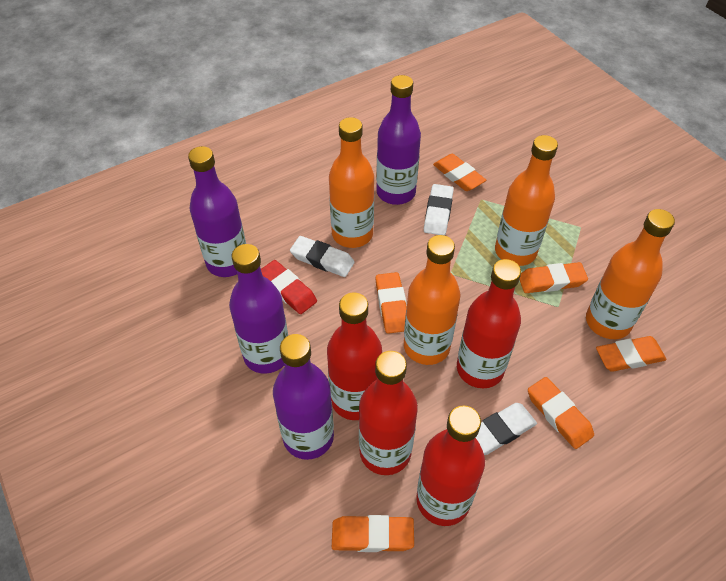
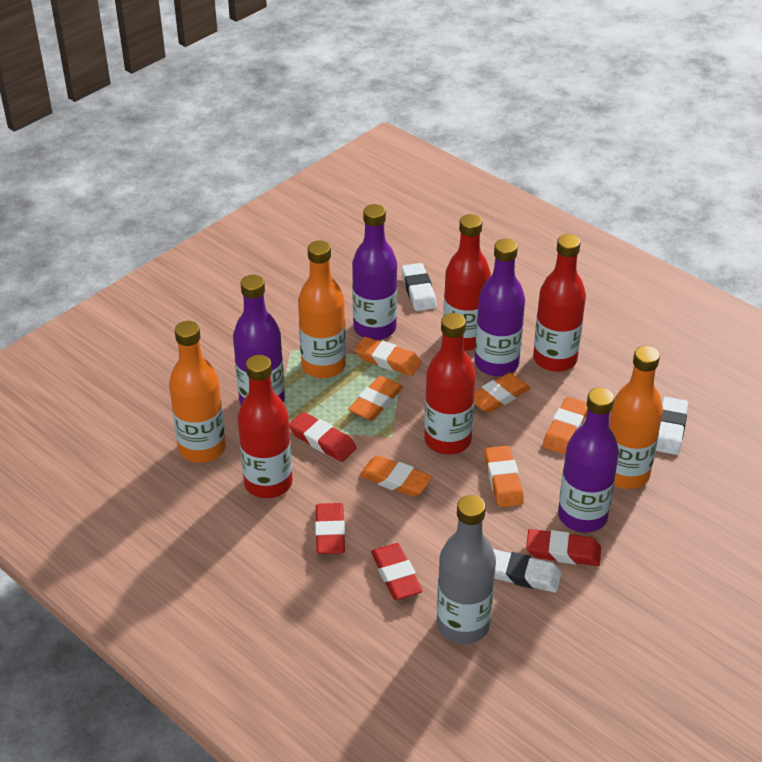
grey bottle: none = 0 -> [437,495,496,644] = 1
orange bottle: [329,117,374,248] [404,235,461,365] [495,135,558,266] [586,209,675,339] = 4 -> [169,321,226,463] [298,241,346,378] [609,346,663,489] = 3
red eraser: [261,260,317,314] = 1 -> [289,412,356,462] [315,503,345,554] [371,543,423,600] [526,529,601,566] = 4

